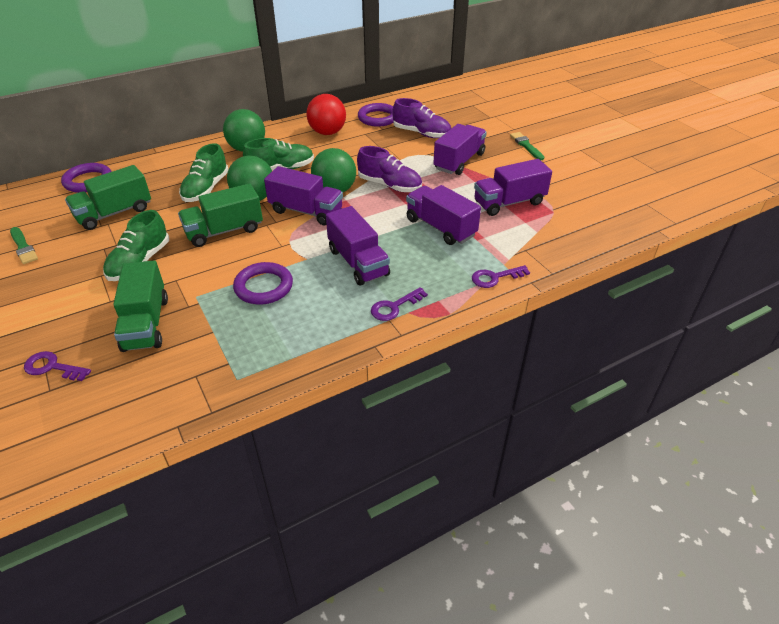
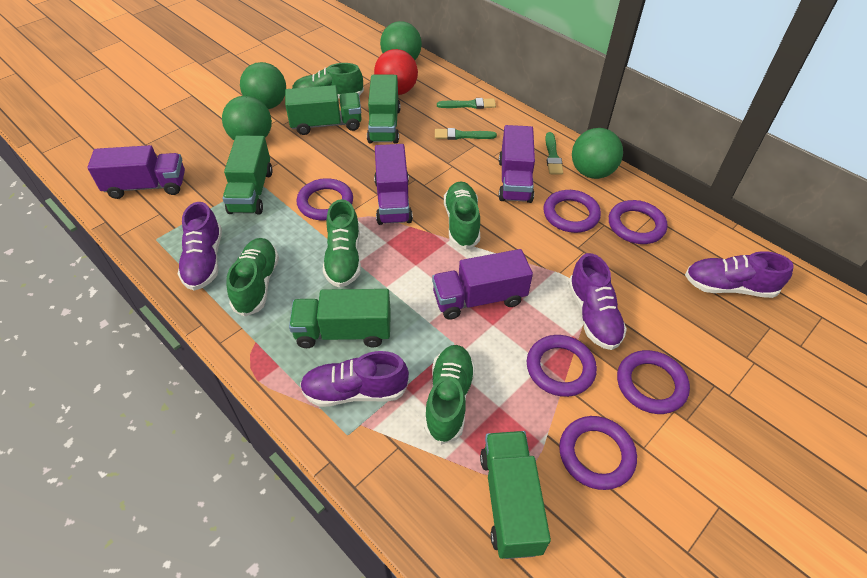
green ball: [223,109,265,152] [227,156,272,201] [311,148,356,192] = 3 -> [222,96,272,140] [240,62,286,109] [380,21,422,60] [572,128,623,179] = 4
green brush: [10,227,38,264] [510,132,544,160] = 2 -> [435,128,497,140] [437,98,496,109] [545,132,563,175] = 3
green shoe: [103,210,169,281] [179,143,229,202] [243,138,314,170] = 3 -> [226,238,279,317] [292,63,364,99] [323,199,361,288] [424,345,475,445] [444,181,480,249] = 5
green truck: [65,165,151,230] [113,260,168,352] [178,183,263,247] = 3 -> [222,135,273,215] [285,85,362,135] [289,289,391,348] [367,74,400,144] [480,431,551,559] = 5
purple key: [24,351,91,381] [371,287,428,321] [472,265,530,288] = 3 -> none = 0
purple ring: [61,163,112,193] [233,262,293,305] [358,103,393,127] = 3 -> [297,178,353,220] [527,335,597,397] [544,190,601,233] [559,416,637,490] [609,200,667,244] [617,350,690,414] = 6
purple shoe: [357,146,422,192] [392,98,451,138] = 2 -> [178,202,222,291] [300,351,409,407] [568,253,627,350] [685,251,793,298] = 4
purple truck: [264,166,343,225] [326,206,390,286] [406,185,481,245] [433,124,487,175] [474,159,552,216] = 5 -> [87,145,185,199] [374,144,413,225] [432,249,533,320] [499,125,535,203] = 4

